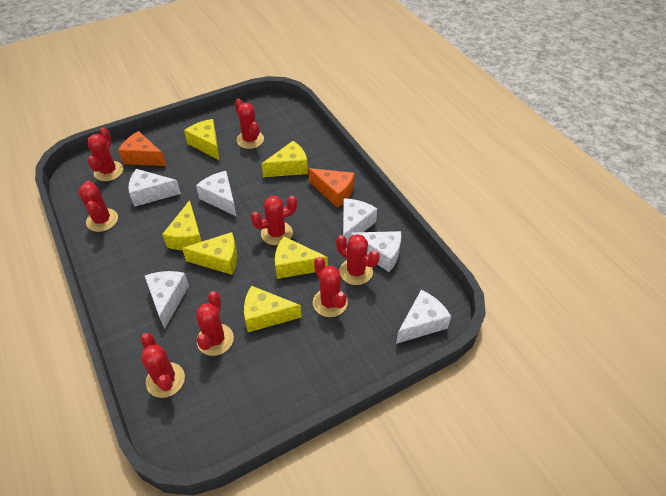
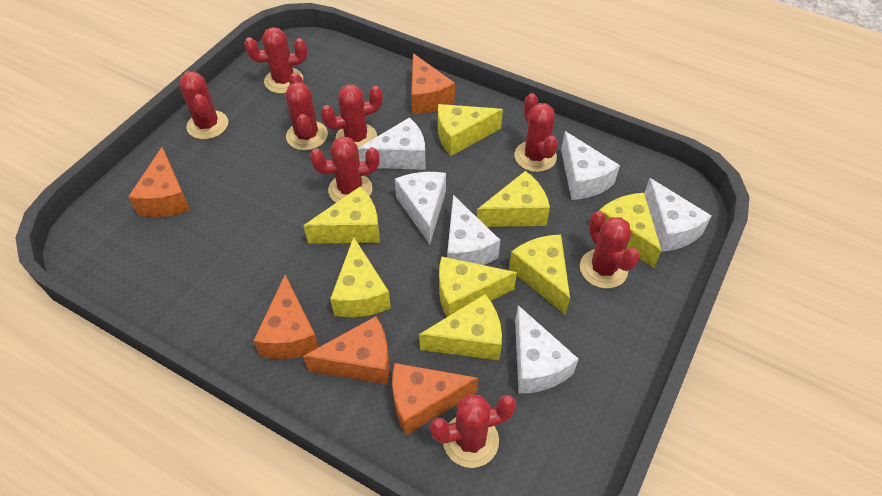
orange cheese: [118,131,166,166] [308,168,355,208] = 2 -> [128,147,191,217] [253,274,319,359] [303,316,389,385] [392,363,478,435] [411,53,455,114] = 5
yellow cheese: [162,200,202,250] [182,232,237,275] [184,119,219,160] [244,286,302,332] [261,141,308,177] [275,237,328,279] = 6 -> [303,187,380,244] [330,237,391,317] [419,294,502,360] [438,104,503,156] [439,256,517,317] [477,171,550,227] [509,234,570,315] [599,193,662,268] = 8

